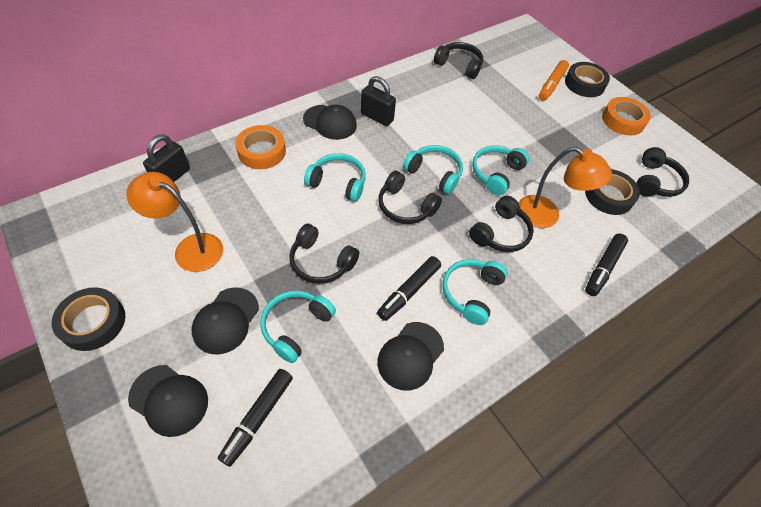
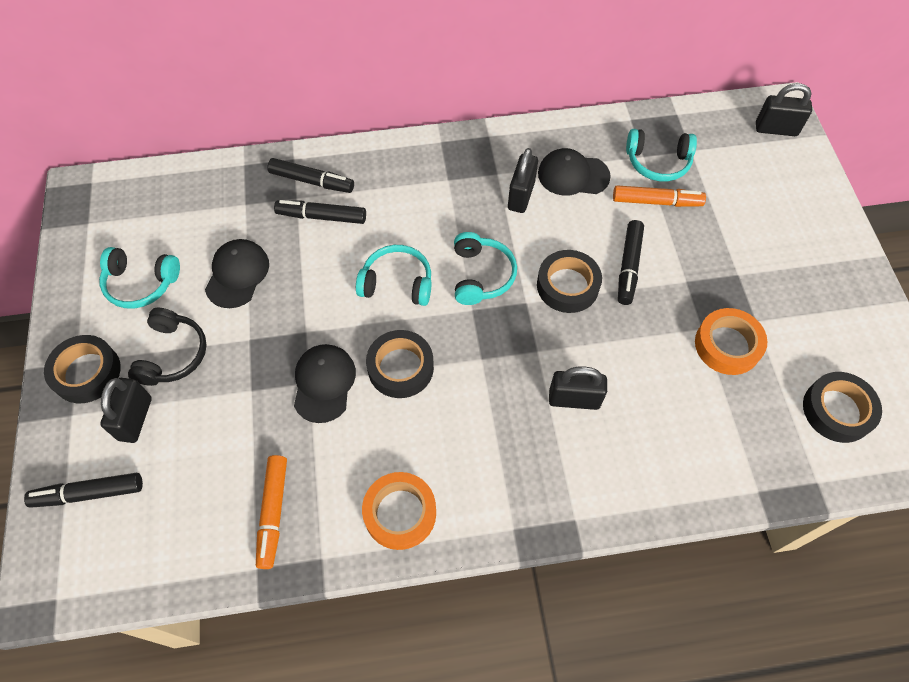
black cap: [128,365,208,437] [192,287,259,355] [303,105,357,140] [378,322,444,390] = 4 -> [205,239,269,308] [294,344,356,423] [538,148,611,196] = 3
black headphones: [290,224,359,284] [378,171,442,224] [434,42,483,79] [469,196,534,252] [637,147,689,197] = 5 -> [128,308,207,386] = 1
black marker: [218,369,293,467] [377,256,441,321] [585,233,628,296] = 3 -> [24,473,143,508] [267,158,354,193] [274,200,366,224] [618,220,644,305] = 4
black padlock: [143,135,190,182] [361,76,396,126] = 2 -> [100,378,152,443] [508,148,538,213] [549,367,607,410] [756,83,812,136] = 4
black tape: [52,287,125,351] [565,62,610,97] [585,169,640,215] = 3 -> [44,335,121,403] [366,330,434,398] [537,250,602,313] [803,372,882,443] = 4
orange lamp: [126,172,223,272] [518,147,612,228] = 2 -> none = 0
orange marker: [539,60,569,101] = 1 -> [256,455,287,569] [613,185,706,207] = 2
turquoise headphones: [260,291,336,363] [304,153,366,202] [403,145,463,194] [443,259,508,325] [472,146,529,195] = 5 -> [99,247,180,308] [356,245,432,306] [454,232,517,305] [626,129,697,182] = 4

